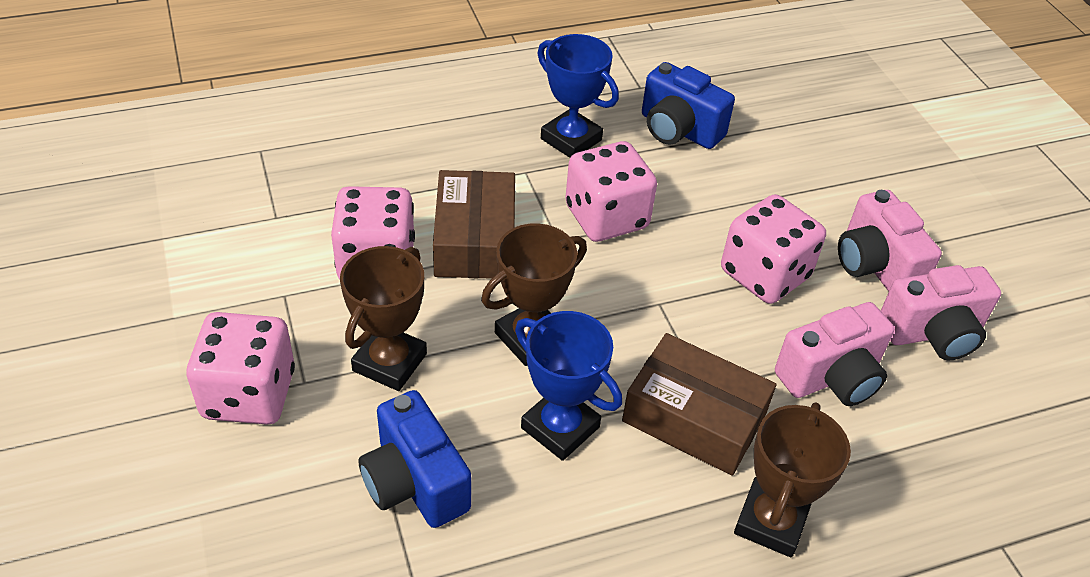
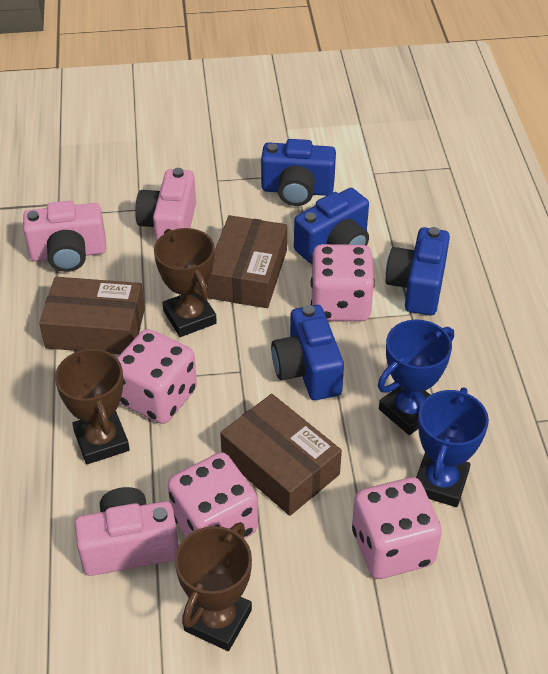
blue camera: [358,390,471,528] [642,62,735,149] = 2 -> [261,139,336,206] [271,305,344,400] [294,188,369,263] [386,227,450,315] = 4
brown box: [433,170,515,279] [622,333,777,476] = 2 -> [39,277,145,354] [207,215,287,308] [220,394,342,516] = 3

